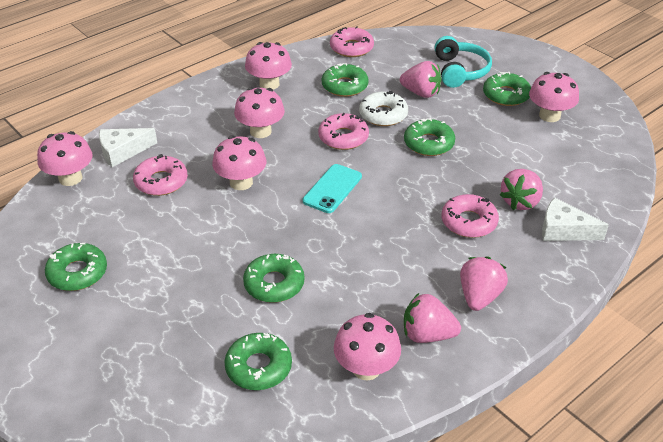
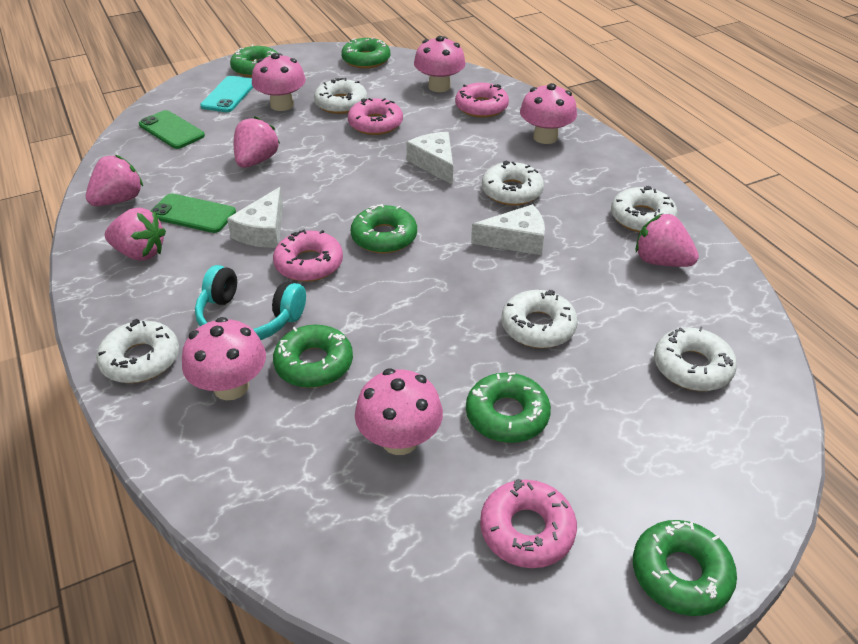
green phone: none = 0 -> [139,110,205,149] [151,193,236,233] = 2
pink mushroom: [37,131,93,186] [212,135,266,190] [234,87,285,138] [245,42,292,90] [334,313,401,381] [529,72,579,122] = 6 -> [182,317,266,400] [252,53,306,111] [355,368,443,455] [414,36,466,92] [520,83,577,144] = 5
white cheese: [99,128,157,167] [542,197,609,241] = 2 -> [227,187,283,248] [406,132,453,185] [471,204,545,255] = 3
white donut: [359,91,408,126] = 1 -> [96,319,179,383] [314,78,367,114] [482,161,544,206] [501,290,578,348] [611,186,677,233] [654,326,737,391] = 6

